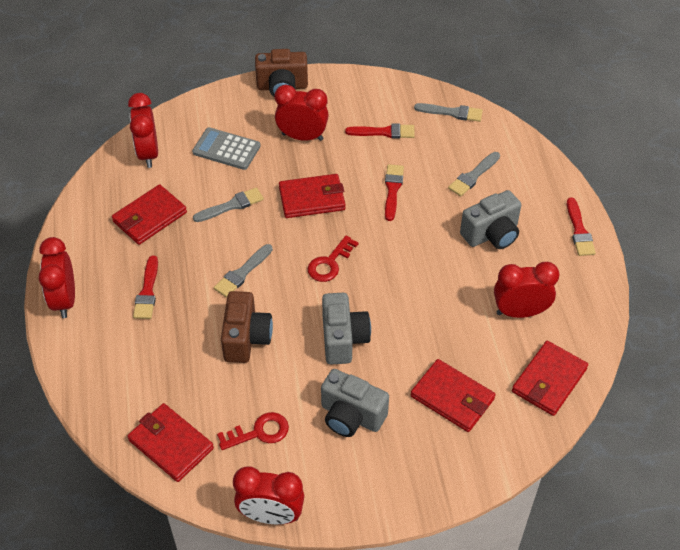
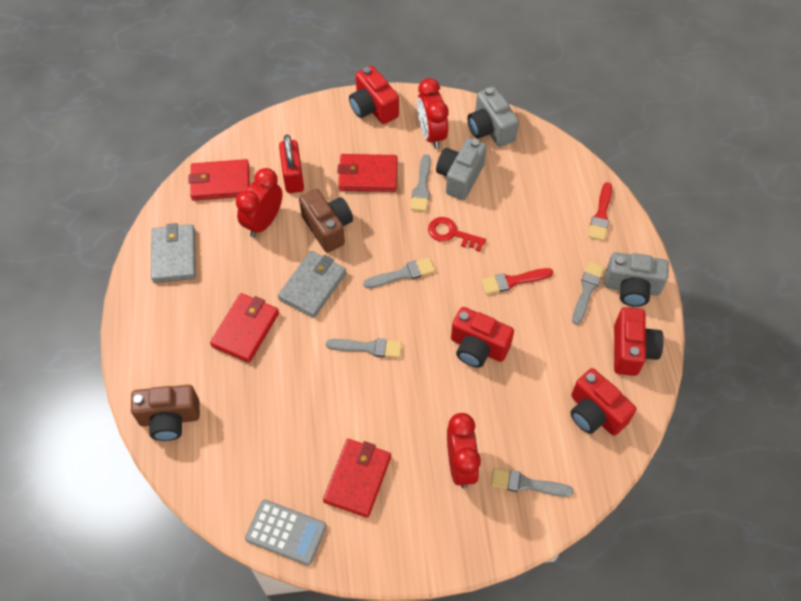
grey brush: [193,187,264,222] [214,244,273,297] [414,103,483,122] [448,152,500,196] = 4 -> [326,338,402,358] [363,258,435,288] [411,154,431,212] [491,468,574,497] [572,261,605,325] = 5
grey wallet: none = 0 -> [151,223,196,283] [278,251,347,318] = 2
red brush: [133,256,158,319] [345,124,415,138] [385,164,404,221] [567,198,596,256] = 4 -> [481,268,553,294] [588,182,612,241] = 2
red camera: none = 0 -> [349,66,399,124] [451,307,514,368] [571,368,636,436] [614,307,664,376] = 4
red clock: [39,237,75,318] [128,93,158,168] [233,466,304,524] [275,85,329,141] [494,262,559,318] = 5 -> [236,168,283,237] [417,78,448,149] [447,413,481,488] = 3
red key: [217,412,289,450] [307,235,358,282] = 2 -> [428,217,486,252] = 1
red padlock: none = 0 -> [279,134,304,193] = 1
red wallet: [112,184,187,245] [127,403,214,482] [279,174,346,218] [411,359,495,432] [512,341,588,416] = 5 -> [188,159,250,201] [210,293,279,363] [323,439,391,518] [337,154,398,192] = 4

